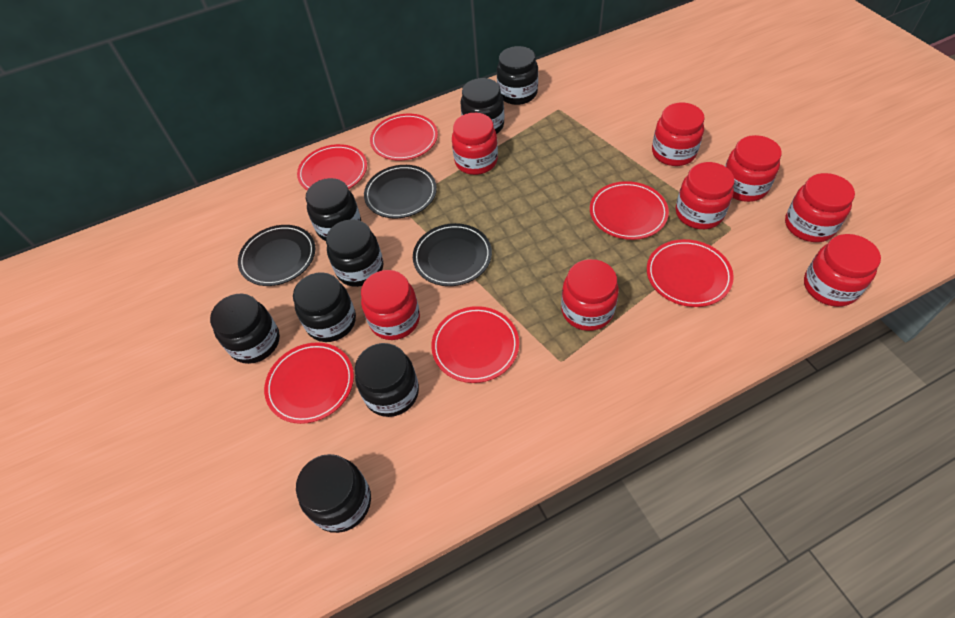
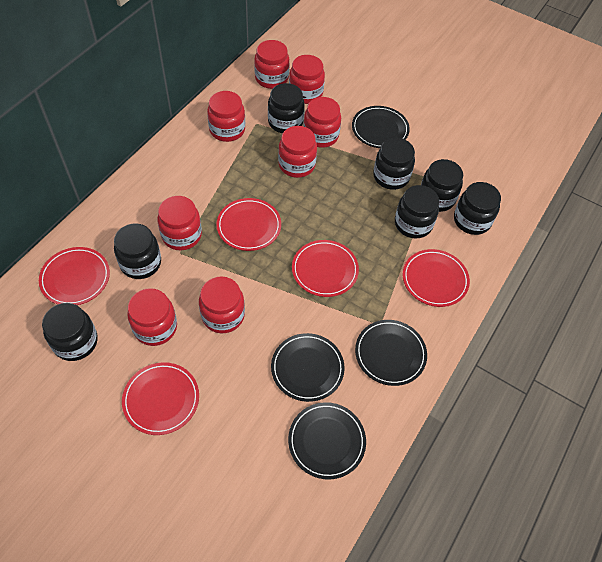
black jar: [210,294,280,364] [293,272,356,342] [296,454,371,533] [306,178,361,241] [326,219,383,287] [355,343,419,417] [461,78,504,134] [497,46,538,105] = 8 -> [42,303,98,361] [114,223,161,279] [268,83,305,133] [373,138,415,190] [395,185,439,239] [421,159,463,212] [454,182,501,235] = 7
black plate: [238,225,315,286] [364,165,437,218] [413,223,492,286] = 3 -> [271,333,345,402] [288,402,366,479] [352,106,410,148] [355,320,427,386] = 4
red plate: [264,342,354,424] [297,144,367,190] [370,114,438,160] [431,306,519,383] [590,181,669,240] [647,239,734,307] = 6 -> [39,247,110,305] [122,362,199,435] [216,198,281,251] [292,240,359,297] [403,249,470,307] = 5

